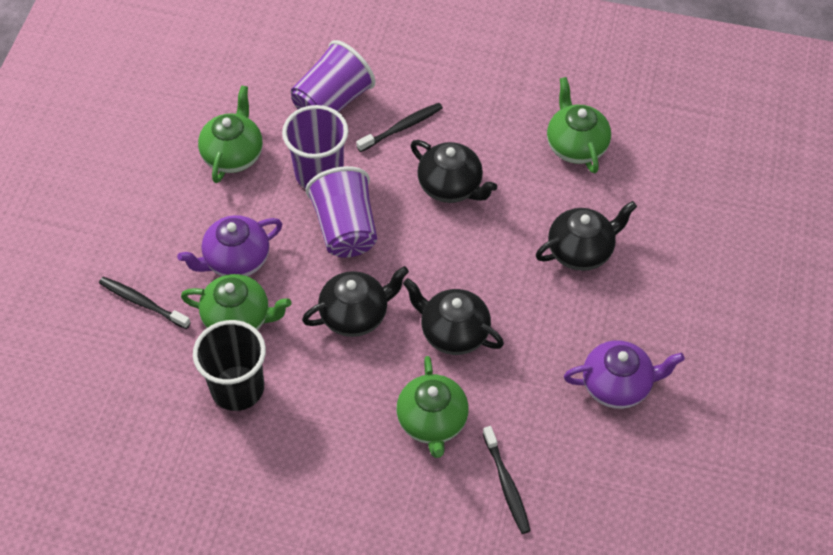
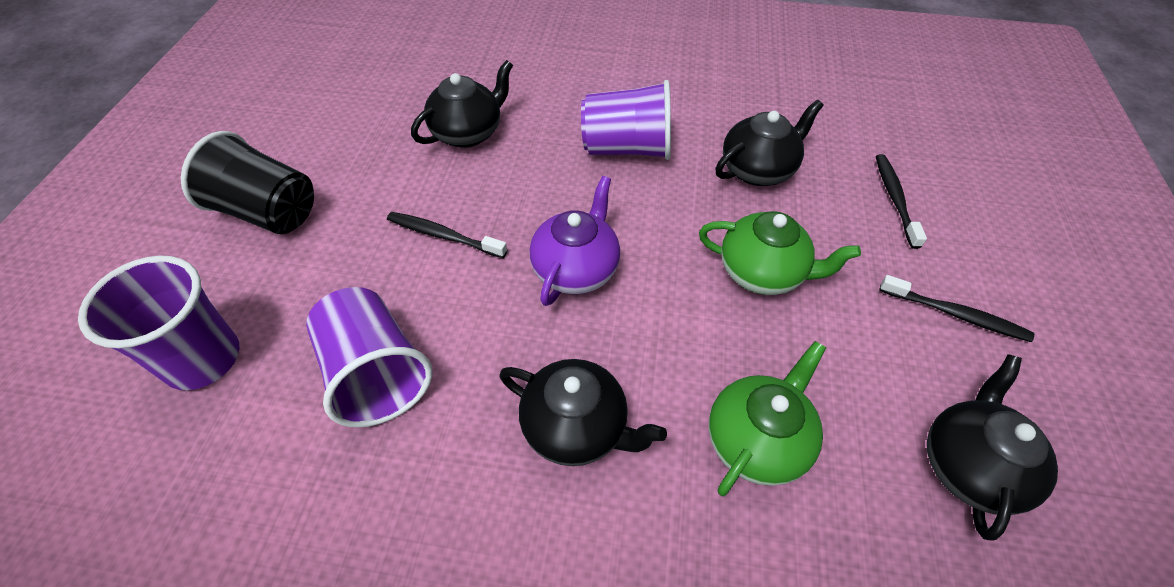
green teapot: [181,274,292,330] [198,85,263,183] [396,356,469,458] [547,77,611,173] = 4 -> [699,211,861,295] [709,341,826,496] = 2
purple teapot: [177,215,282,276] [564,340,685,409] = 2 -> [529,176,620,306] = 1

